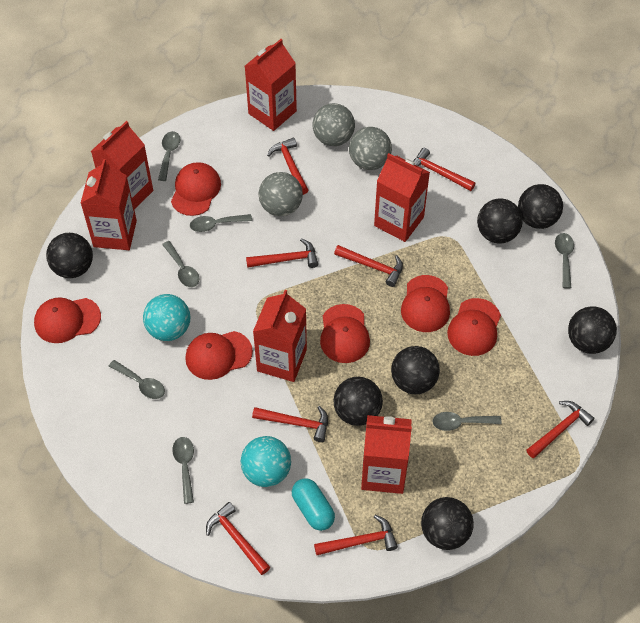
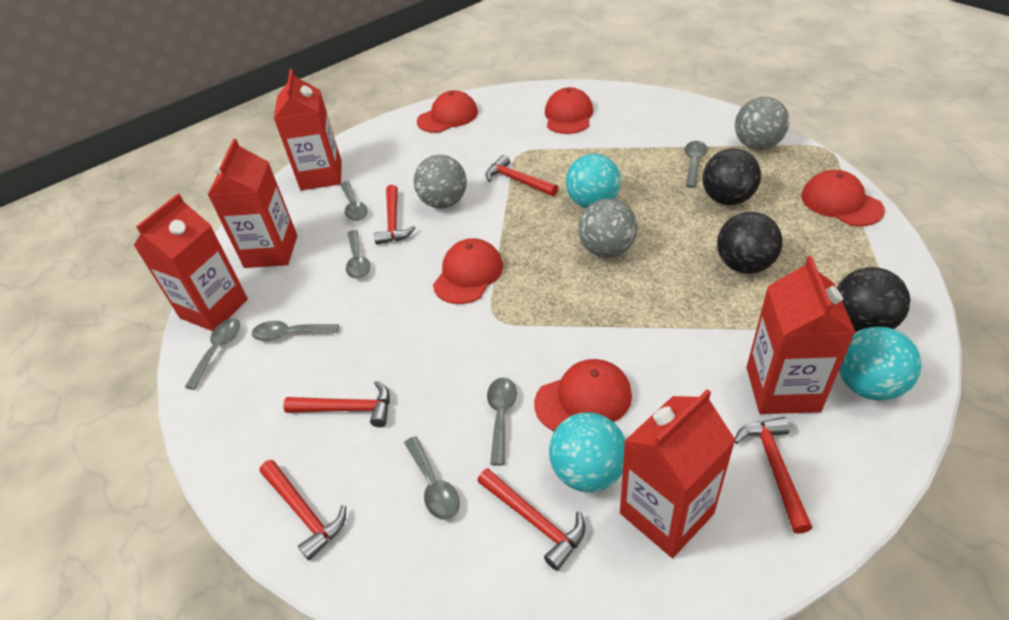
black ball: [46,233,93,278] [334,377,383,426] [391,346,440,394] [421,497,474,550] [477,199,523,243] [518,184,563,229] [568,306,617,354] = 7 -> [703,148,761,205] [717,212,782,274] [837,267,910,332] = 3
red cap: [34,297,101,343] [171,162,221,216] [185,331,253,380] [320,304,370,363] [401,275,450,332] [447,298,501,356] = 6 -> [417,90,478,133] [433,238,503,304] [534,359,632,431] [545,87,593,134] [801,170,885,226] = 5
red carton: [81,159,137,250] [91,121,153,210] [245,39,297,131] [253,290,307,382] [361,415,412,494] [374,153,430,242] = 6 -> [133,194,248,331] [208,139,297,268] [274,69,342,190] [620,389,735,558] [747,256,856,414] = 5
red hammer: [206,502,270,575] [246,238,318,268] [252,406,328,442] [267,138,308,195] [314,515,398,555] [334,245,403,287] [414,148,476,191] [526,401,595,458] = 8 -> [259,460,346,560] [283,381,390,427] [374,185,415,245] [477,468,585,571] [486,155,558,196] [734,417,812,534] = 6
turquoise ball: [143,294,191,341] [241,436,291,487] = 2 -> [549,412,625,492] [566,154,621,208] [839,327,922,400] = 3
turquoise capsule: [292,478,335,531] = 1 -> none = 0

